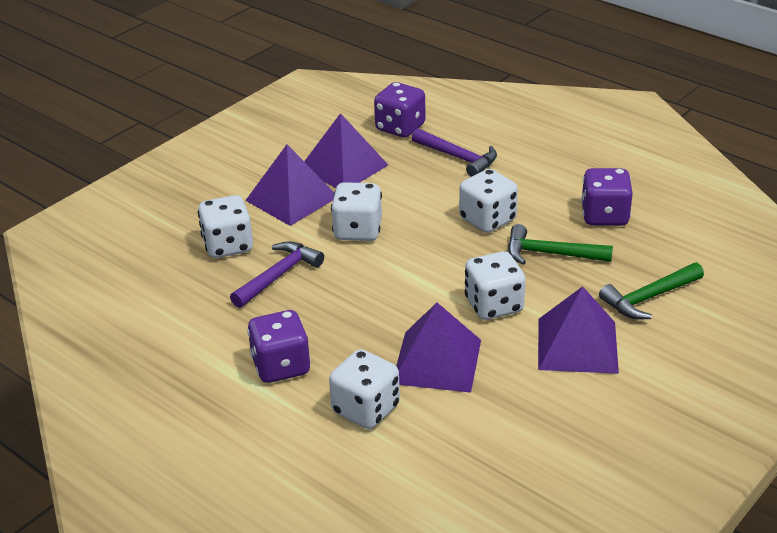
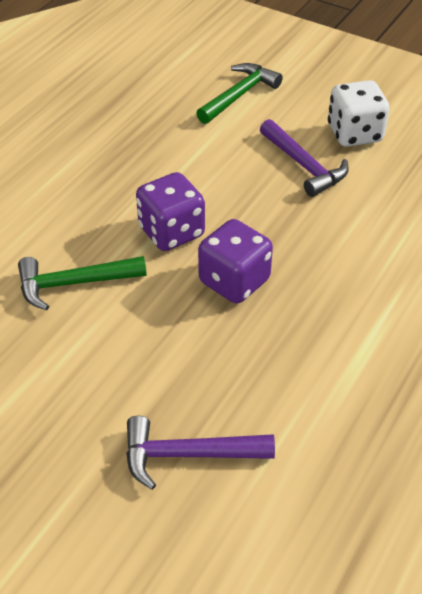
purple dice: [247,310,311,383] [374,82,425,137] [581,168,633,226] = 3 -> [136,172,205,251] [198,219,273,303] = 2
purple pyramid: [245,144,334,226] [304,113,388,188] [396,303,481,393] [538,286,619,374] = 4 -> none = 0
white dice: [198,195,253,258] [329,349,400,429] [331,182,382,241] [459,169,518,233] [464,251,526,320] = 5 -> [328,80,390,147] = 1

